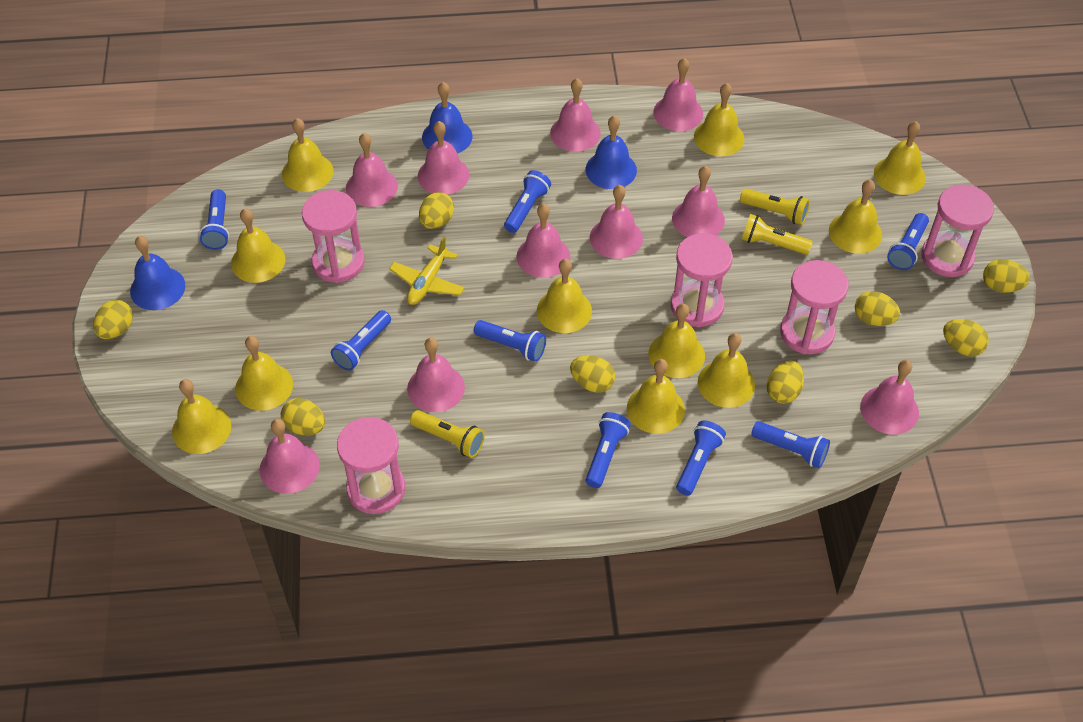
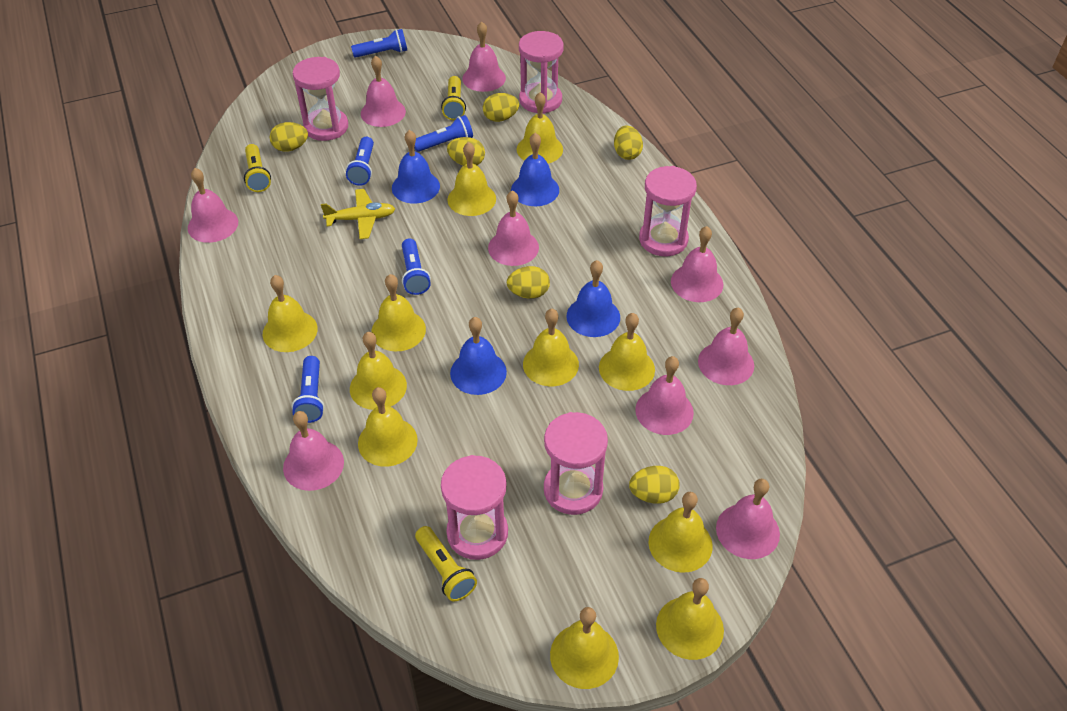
blue bell: [130,236,185,310] [422,82,472,154] [586,115,637,189] = 3 -> [392,130,440,203] [450,317,507,395] [511,133,559,206] [566,260,620,337] = 4
blue flashlight: [199,189,229,250] [331,310,391,371] [474,320,546,362] [504,170,551,233] [586,412,631,488] [676,421,726,495] [751,421,830,468] [887,213,929,270] = 8 -> [292,356,324,423] [346,137,374,186] [351,29,407,58] [402,238,431,295] [414,115,473,152] = 5
pink bell: [260,419,320,494] [346,133,398,207] [407,337,465,412] [418,121,469,195] [516,203,570,278] [550,78,601,152] [590,185,643,259] [653,58,703,131] [672,166,725,237] [860,360,919,435] = 10 -> [188,168,238,243] [283,411,344,491] [361,55,406,127] [462,22,506,92] [488,190,539,266] [635,356,694,435] [671,226,723,302] [698,307,754,385] [716,479,780,559] = 9
yellow egg: [93,300,133,339] [281,398,325,435] [419,192,454,229] [570,355,615,393] [767,360,804,404] [855,291,900,326] [943,319,989,356] [983,259,1030,293] = 8 -> [270,122,308,152] [447,137,485,166] [483,93,519,122] [507,266,550,299] [614,126,643,160] [629,466,680,504] = 6

